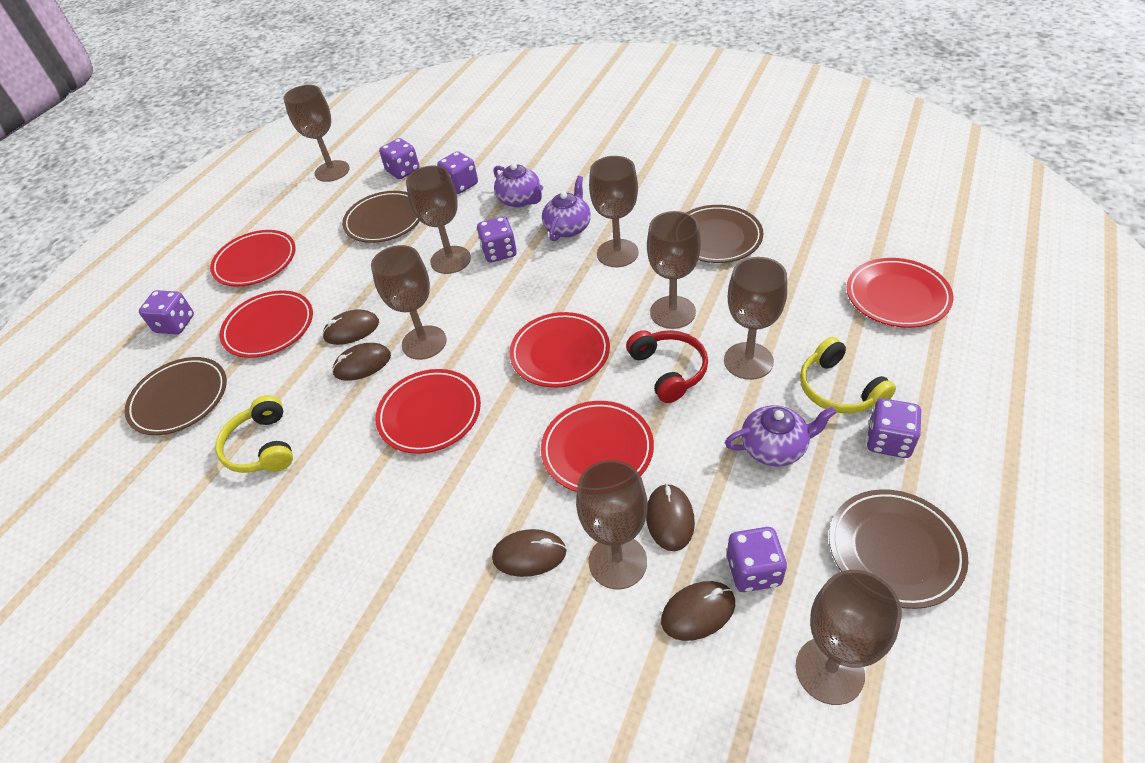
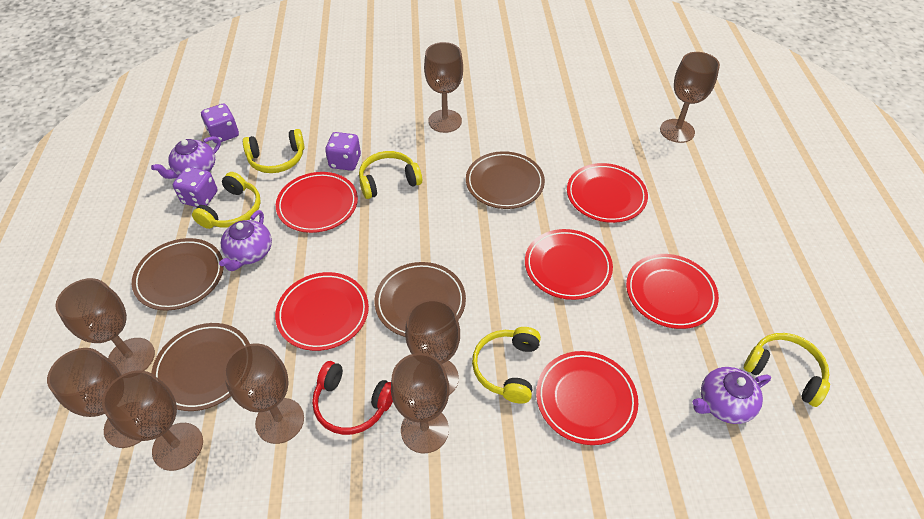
brown mouse: [322,310,379,345] [332,343,391,381] [492,529,566,577] [646,483,695,551] [661,581,735,641] = 5 -> none = 0
purple dice: [139,290,194,335] [379,138,419,179] [437,151,478,194] [477,216,517,262] [727,527,787,592] [867,398,922,458] = 6 -> [173,167,218,207] [201,104,239,143] [325,132,361,171] = 3
yellow headphones: [215,395,293,473] [800,337,896,413] = 2 -> [192,172,261,229] [243,129,305,173] [359,151,422,199] [472,327,541,403] [744,333,830,407] = 5

